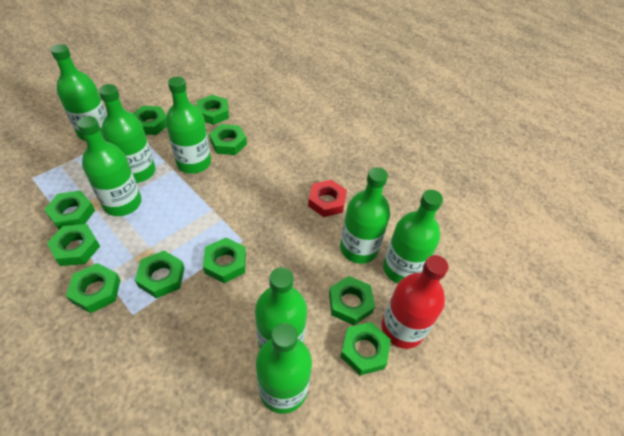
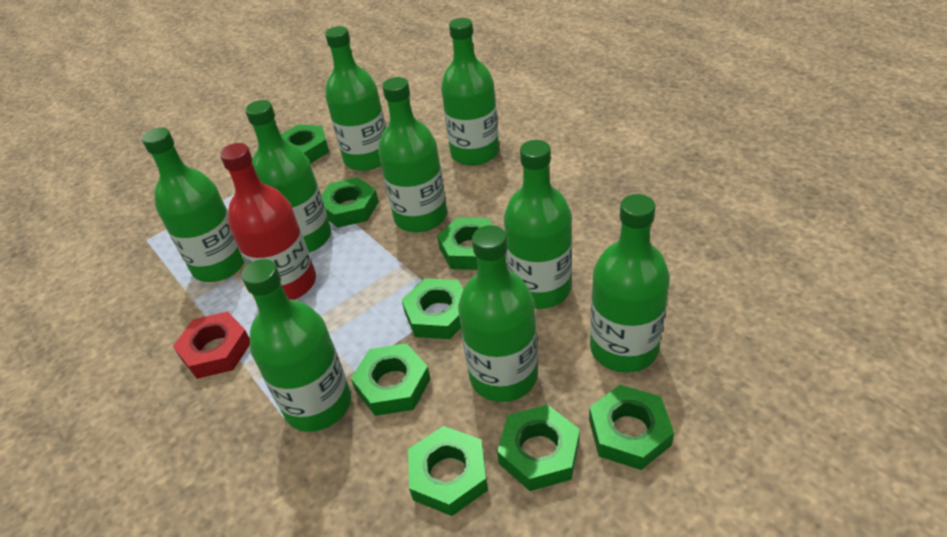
green bottle: [51,44,107,141] [77,116,142,216] [99,84,156,183] [166,76,211,174] [255,267,307,349] [256,323,312,414] [340,167,390,264] [383,190,443,283] = 8 -> [142,127,244,282] [242,259,351,432] [245,100,331,253] [325,26,386,171] [378,77,447,233] [441,18,499,166] [458,225,538,402] [504,140,572,309] [590,194,670,373] = 9
green nut: [44,190,95,230] [47,224,100,266] [66,263,120,313] [132,106,166,135] [135,251,185,298] [197,95,229,125] [203,238,246,283] [209,124,247,155] [329,276,375,325] [340,322,391,375] = 10 -> [281,124,329,164] [321,177,379,228] [351,343,430,416] [401,278,463,339] [408,426,488,516] [437,217,493,270] [497,404,580,491] [589,385,674,470] = 8

